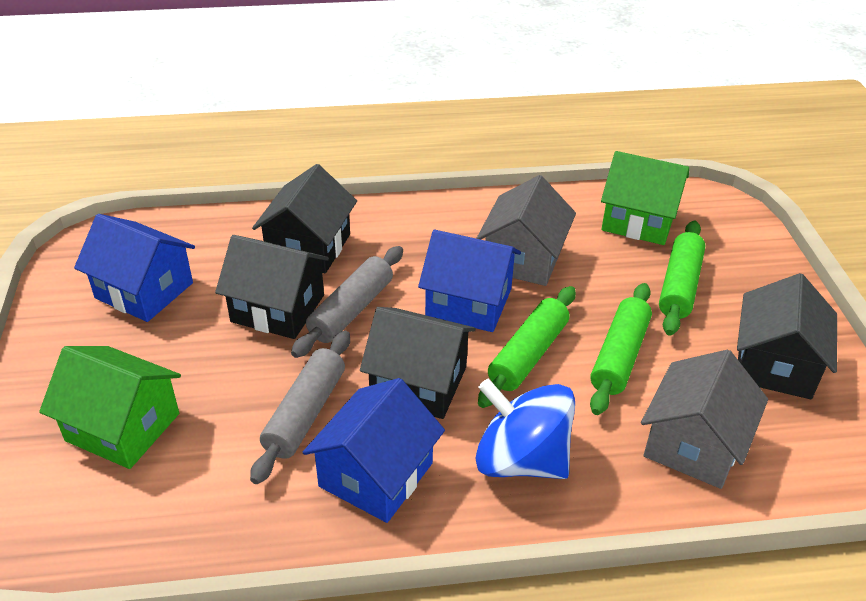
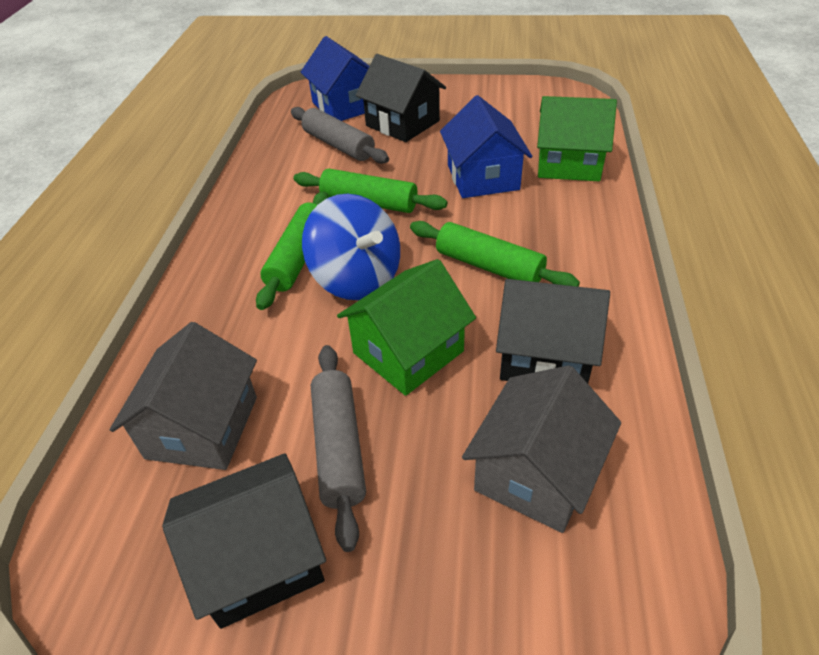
black house: [215,235,329,339] [252,164,357,273] [360,307,476,419] [737,273,837,399] = 4 -> [162,453,326,629] [356,54,446,142] [496,279,610,383] = 3
blue house: [74,214,195,322] [303,378,445,523] [418,230,521,332] = 3 -> [301,36,369,121] [440,95,532,198] = 2

